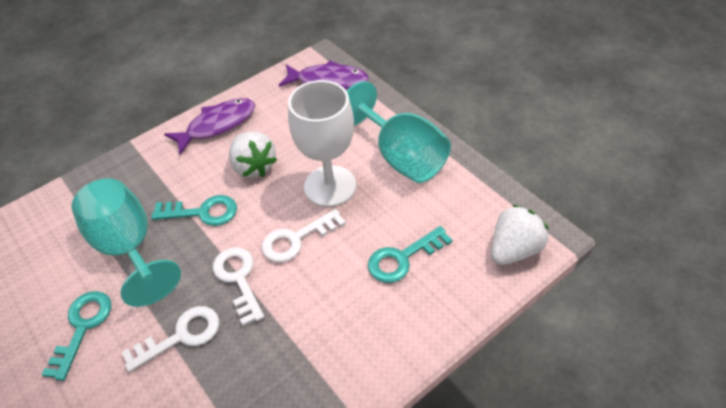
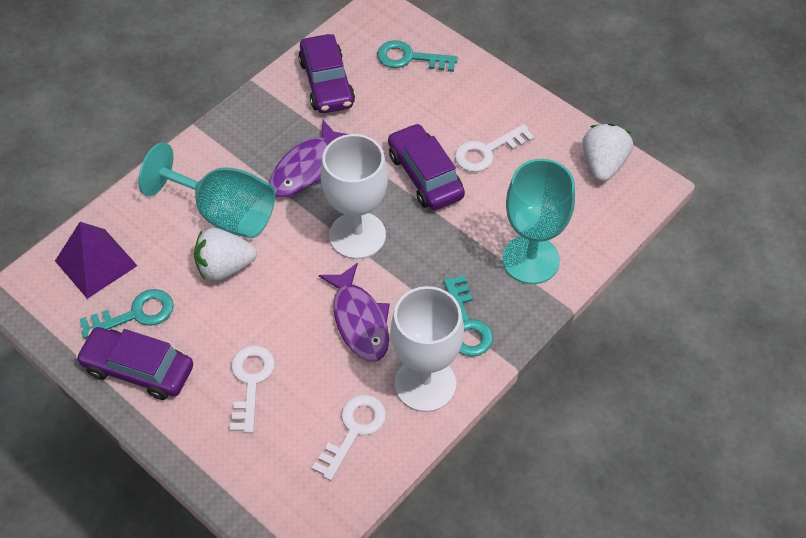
purple car: none = 0 -> [76,327,193,400] [298,34,355,113] [388,123,465,210] = 3
purple pyramid: none = 0 -> [55,222,137,299] = 1
white goblet: [288,80,356,207] = 1 -> [321,134,388,259] [391,286,464,412] = 2

